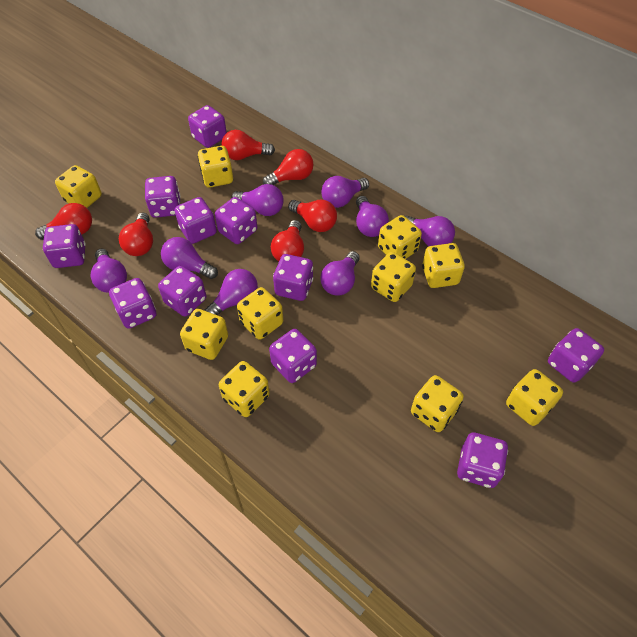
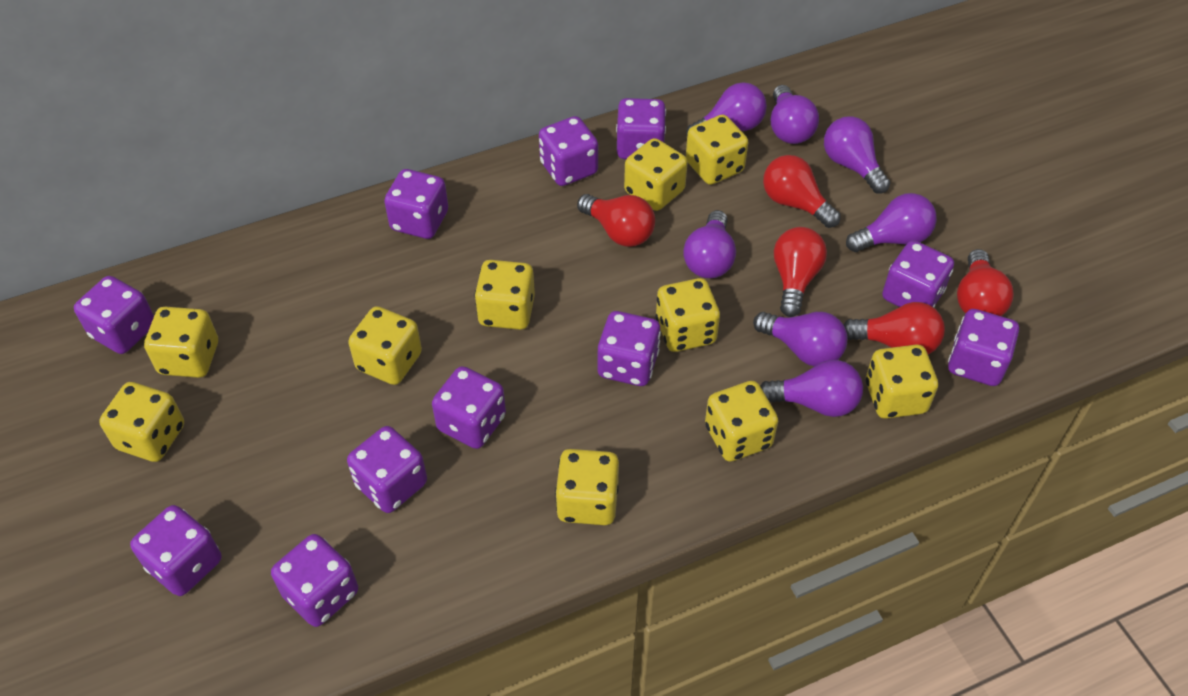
purple light bulb: [91,249,127,293] [161,237,218,279] [204,269,258,315] [232,184,284,216] [320,251,360,295] [321,176,369,208] [356,196,389,237] [405,216,455,246] = 8 -> [683,210,736,278] [686,82,767,134] [753,312,848,367] [760,360,863,417] [771,85,819,144] [824,116,890,193] [846,193,937,252] = 7
red light bulb: [35,203,92,240] [119,212,153,256] [222,130,275,160] [263,149,313,185] [271,220,304,261] [288,200,337,232] = 6 -> [577,194,655,247] [763,155,841,228] [774,227,827,317] [843,302,945,355] [957,249,1014,316] = 5

